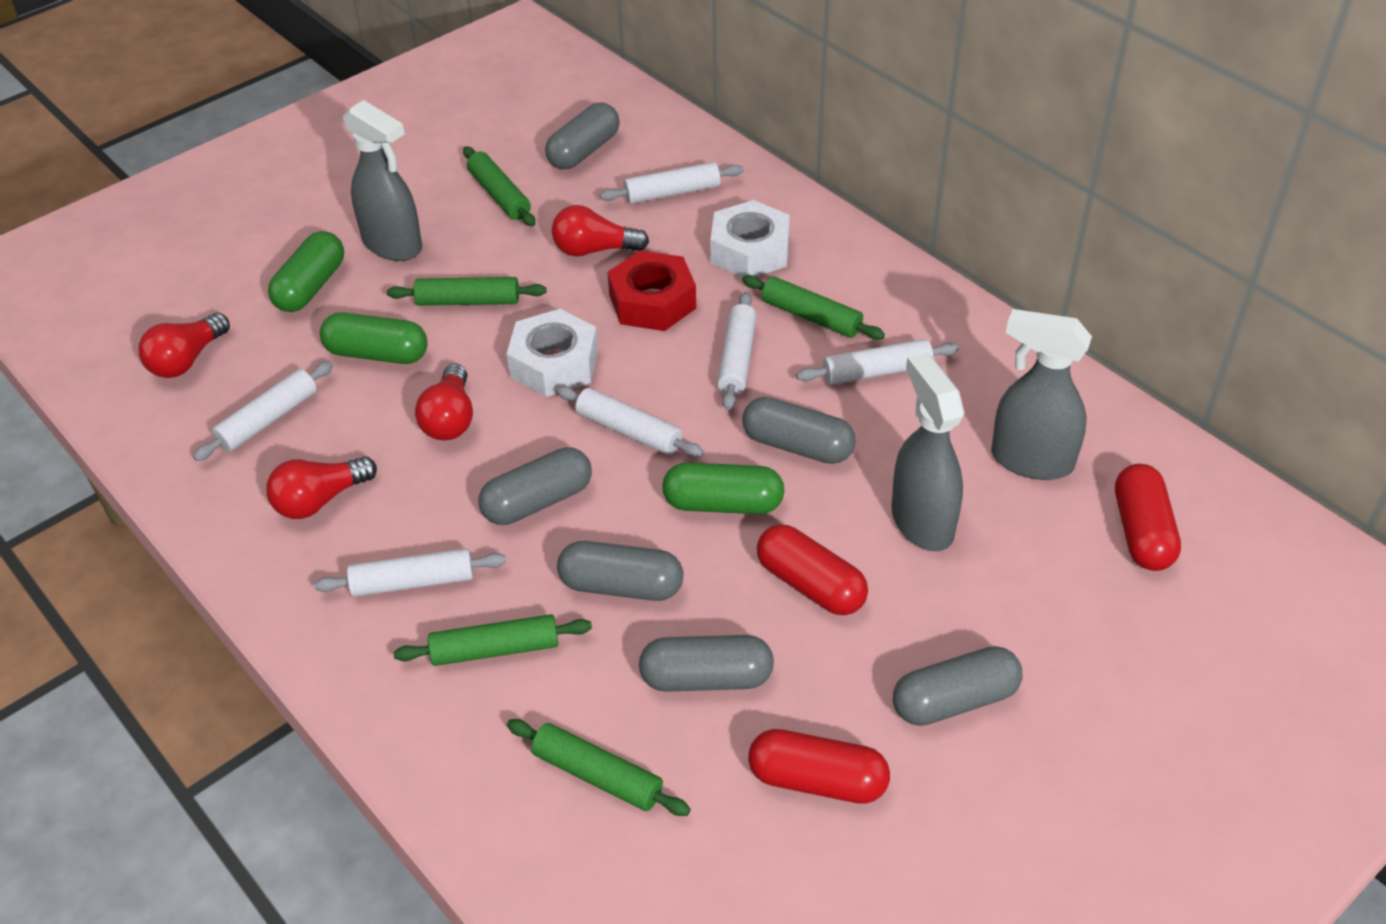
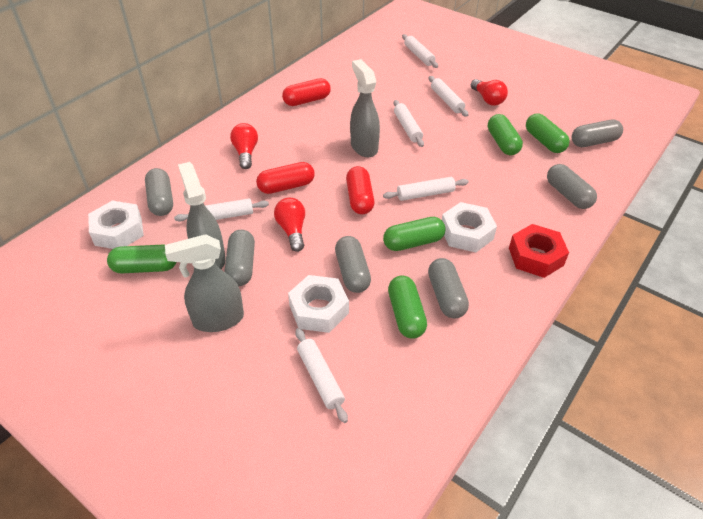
green capsule: [268,231,344,312] [320,312,428,364] [662,462,784,514] = 3 -> [107,245,176,273] [383,217,445,251] [388,276,427,339] [488,114,523,155] [526,114,570,153] = 5
green rolling pin: [387,277,547,306] [393,614,592,666] [463,146,535,226] [507,719,691,816] [742,275,885,340] = 5 -> none = 0
red light bulb: [138,312,230,378] [266,456,377,519] [415,363,473,440] [552,205,649,257] = 4 -> [230,123,258,169] [274,198,305,252] [471,79,508,106] = 3
white nut: [507,309,598,397] [710,200,790,277] = 2 -> [88,201,144,249] [288,275,349,333] [442,202,497,252] = 3

